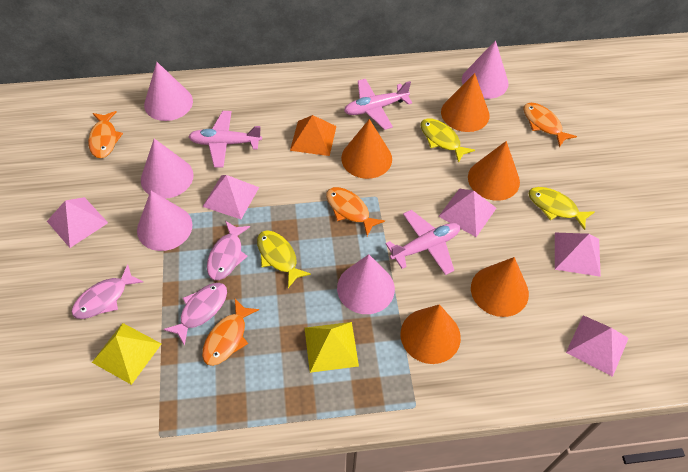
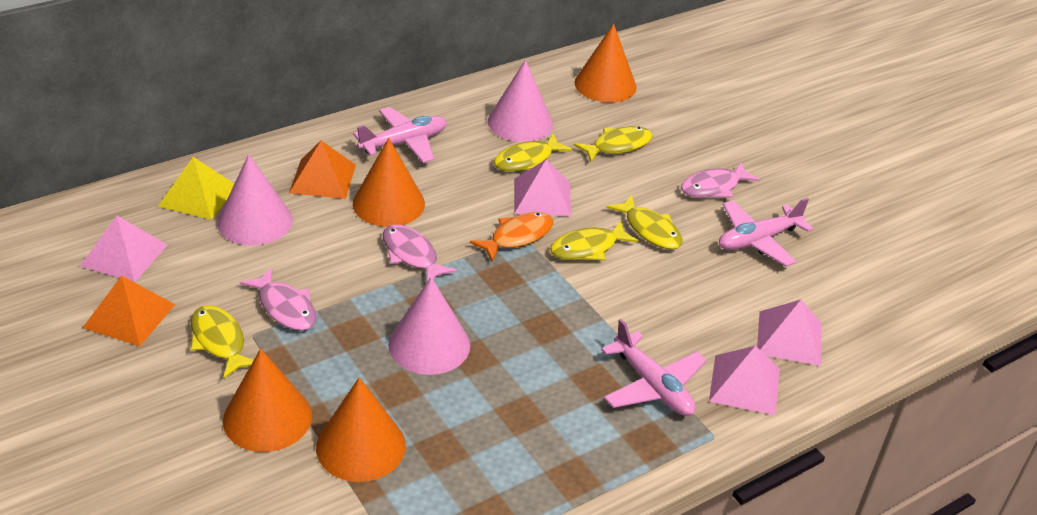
orange cone: [341,119,392,179] [400,304,461,364] [441,73,489,132] [468,141,520,201] [471,257,529,317] = 5 -> [223,348,312,452] [316,377,406,482] [353,138,425,227] [574,24,637,103] = 4
orange fish: [88,111,123,158] [202,299,259,366] [326,187,385,236] [523,103,577,147] = 4 -> [470,212,553,261] = 1
orange pyramid: [290,115,336,156] = 1 -> [83,276,175,346] [289,141,356,199] = 2
pink cone: [137,191,193,251] [141,139,193,198] [144,62,193,121] [337,254,395,314] [462,40,509,99] = 5 -> [217,154,293,246] [388,277,470,375] [488,60,553,142] = 3
pink pyramid: [47,197,108,248] [203,175,259,219] [438,188,496,237] [555,233,601,277] [566,315,629,377] = 5 -> [80,216,168,282] [514,160,571,216] [709,346,780,415] [757,300,822,366] = 4
yellow fish: [257,230,311,288] [421,118,475,163] [529,187,595,230] = 3 -> [191,305,254,379] [494,134,573,171] [550,221,639,261] [574,126,653,162] [606,195,683,249] = 5
yellow pyramid: [92,323,161,385] [305,322,359,373] = 2 -> [158,157,234,220] = 1

